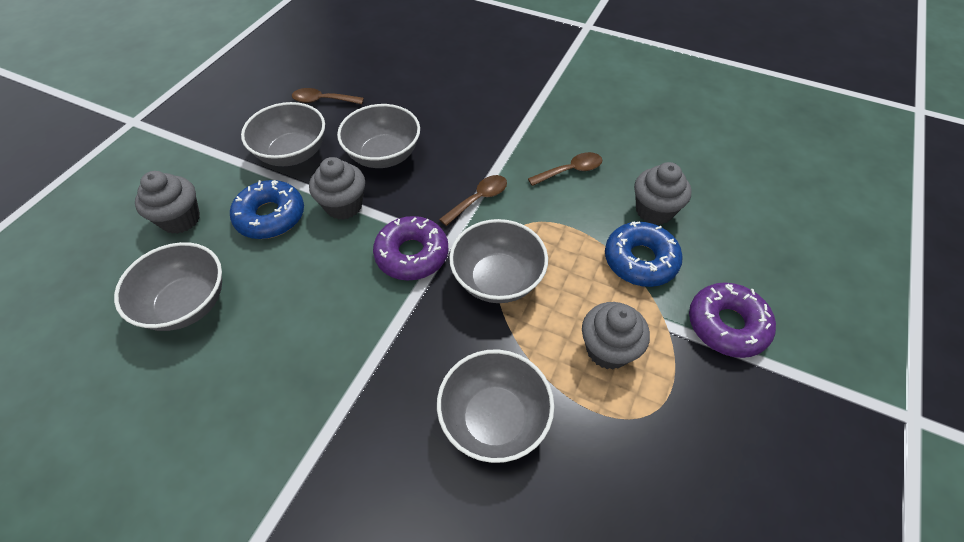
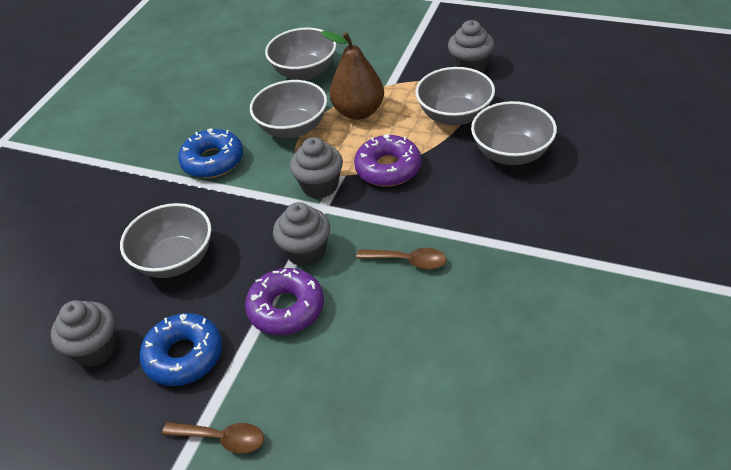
brown pear: none = 0 -> [321,31,384,120] = 1
brown spoon: [292,88,364,104] [439,175,507,226] [528,152,602,186] = 3 -> [162,422,264,454] [356,248,447,269] = 2

